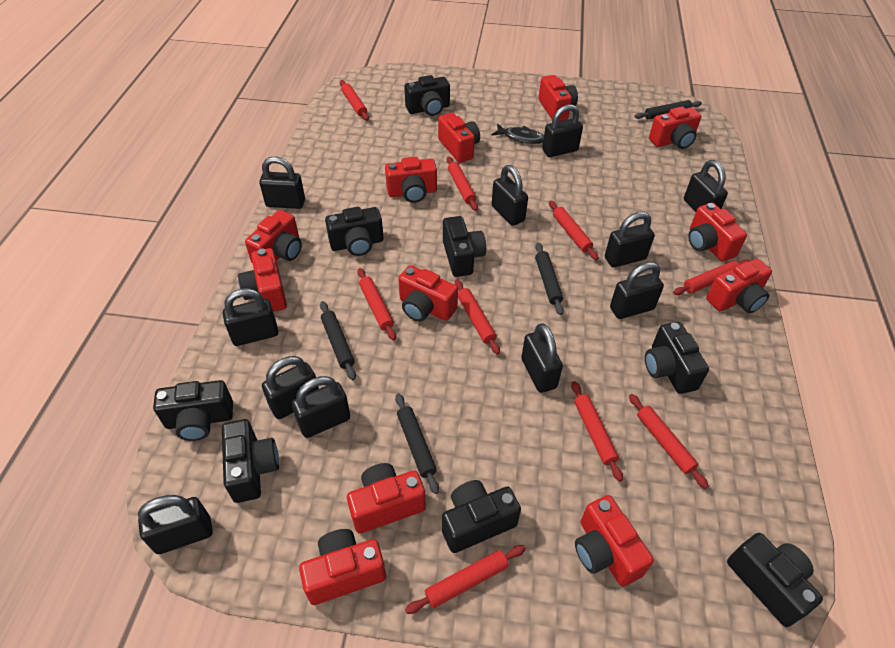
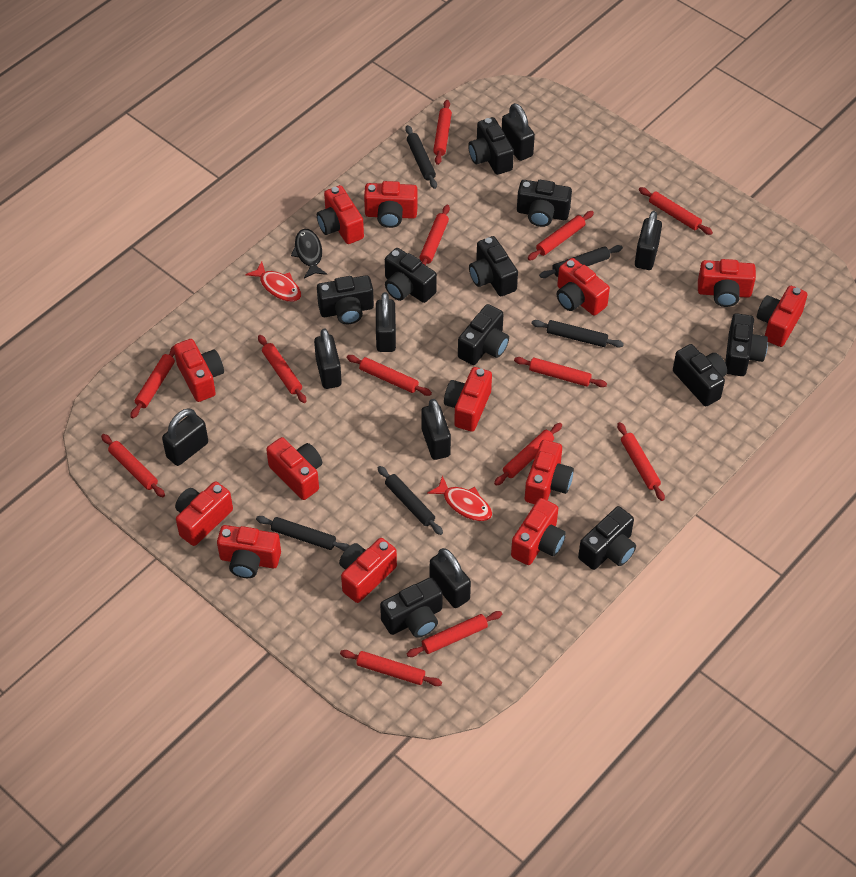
black camera: [153,380,233,441] [222,419,279,503] [325,207,384,256] [404,75,450,116] [442,480,521,553] [443,216,486,277] [645,322,709,394] [727,533,823,627] = 8 -> [317,275,374,324] [380,577,443,638] [385,248,437,303] [458,304,509,365] [468,117,514,175] [469,236,518,296] [517,180,572,227] [578,506,636,570] [673,344,727,406] [725,313,768,376] = 10
black padlock: [138,495,213,554] [223,288,278,346] [259,156,305,209] [262,356,319,419] [292,376,350,438] [492,165,528,226] [521,323,563,393] [542,104,583,157] [605,212,655,267] [610,262,664,319] [684,160,728,212] = 11 -> [162,408,208,466] [314,329,342,389] [376,292,396,352] [421,399,451,460] [430,548,471,608] [502,103,535,161] [635,211,662,270] = 7
black rolling pin: [320,301,356,380] [395,393,439,494] [535,243,564,315] [635,100,702,120] = 4 -> [256,516,349,551] [378,466,443,535] [405,125,437,189] [531,320,624,348] [539,245,623,278] = 5
red camera: [238,248,287,312] [245,210,302,264] [299,529,386,605] [347,463,426,534] [385,157,437,203] [398,265,458,322] [438,113,480,163] [539,75,578,121] [575,495,654,587] [649,106,701,149] [688,203,747,262] [706,259,772,313] = 12 -> [174,339,224,402] [175,482,233,546] [217,525,281,578] [266,437,322,500] [317,185,364,244] [339,538,397,603] [364,181,418,228] [444,367,492,432] [511,498,566,565] [525,440,574,504] [557,258,610,316] [698,259,756,307] [757,286,807,347] = 13
red fish: none = 0 -> [246,261,301,302] [427,476,492,521] = 2
red rolling pin: [340,80,369,121] [357,268,396,340] [405,545,526,614] [447,156,478,211] [455,280,500,355] [549,201,598,260] [571,381,623,482] [629,394,709,489] [673,259,749,295] = 9 -> [101,434,165,497] [130,346,175,418] [258,335,307,403] [340,650,442,686] [347,355,432,396] [407,611,502,657] [420,205,450,265] [433,100,452,165] [494,423,562,486] [514,357,607,387] [528,211,594,261] [617,422,665,501] [639,187,713,235] = 13

